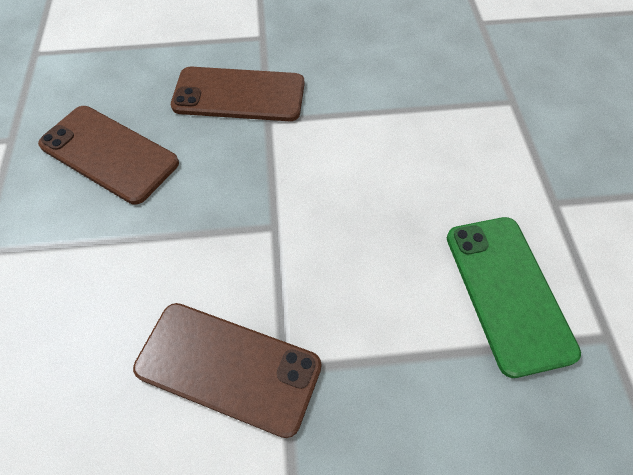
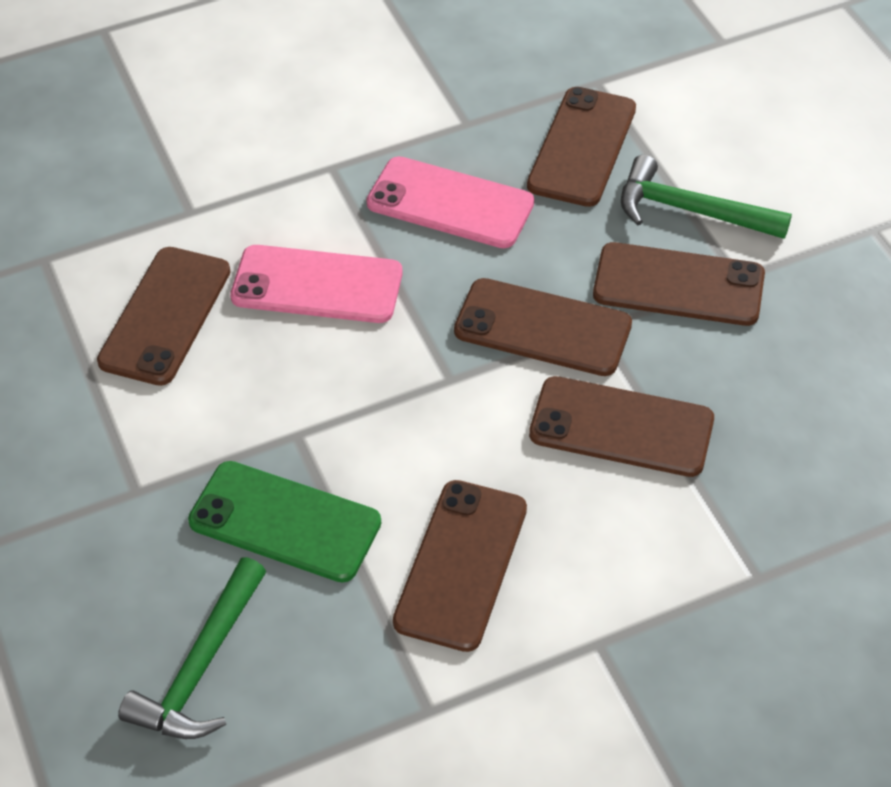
brown phone: [38,106,179,205] [133,303,322,438] [171,67,305,121] = 3 -> [97,247,231,386] [393,480,527,652] [454,278,632,376] [527,87,636,207] [529,376,714,477] [593,242,765,326] = 6
green hammer: none = 0 -> [118,557,266,739] [621,155,792,239] = 2
pink phone: none = 0 -> [230,245,403,323] [366,156,534,248] = 2

